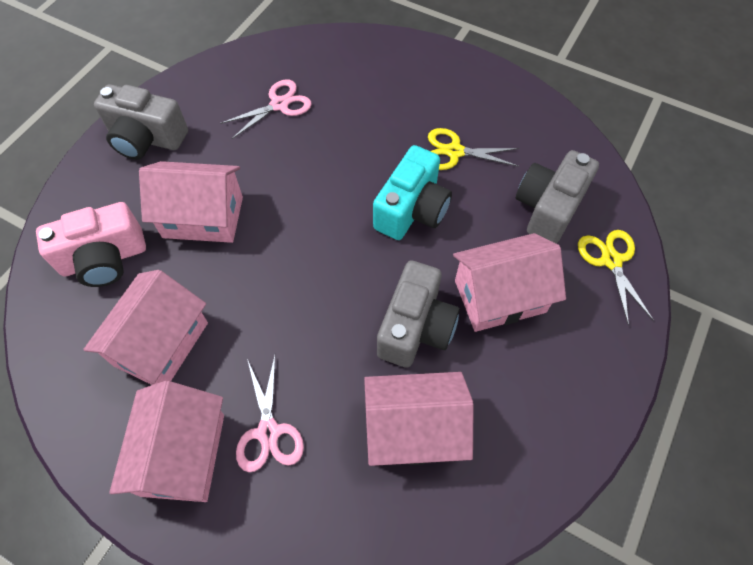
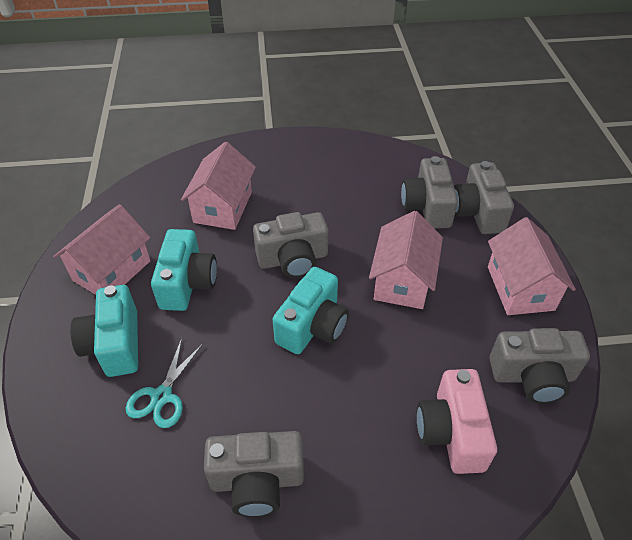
grey camera: [94,84,188,160] [377,260,460,368] [516,150,599,244] = 3 -> [204,431,304,517] [253,212,329,278] [401,156,458,229] [454,161,514,234] [490,328,590,404] = 5
pink house: [83,270,208,385] [109,381,224,502] [139,161,243,243] [364,372,474,466] [453,233,566,332] = 5 -> [53,204,150,295] [181,142,256,230] [369,211,443,309] [488,217,576,315] = 4
pink scissors: [220,80,312,139] [236,356,304,472] = 2 -> none = 0
turquoise camera: [373,145,452,240] = 1 -> [70,285,138,377] [151,229,217,311] [272,267,349,354] = 3
turquoise scissors: none = 0 -> [125,338,203,428] = 1
yellow scissors: [428,128,519,170] [578,230,654,325] = 2 -> none = 0

